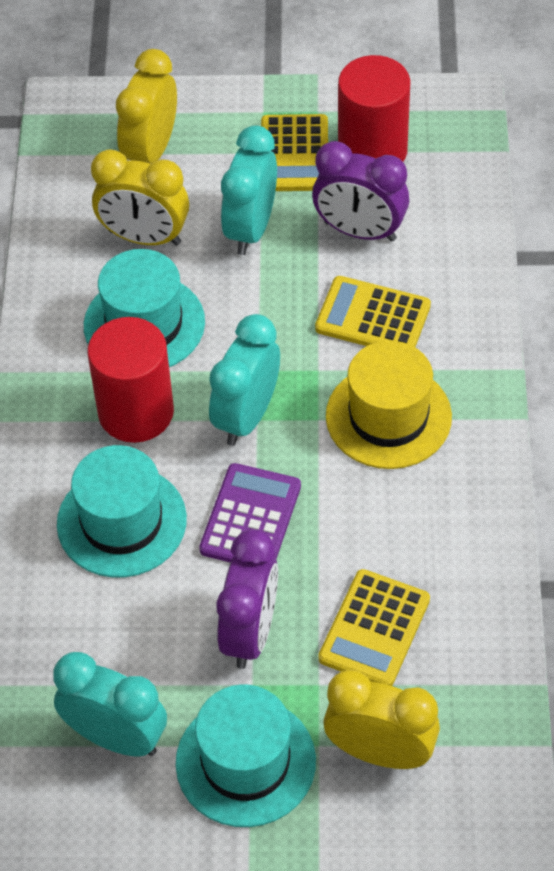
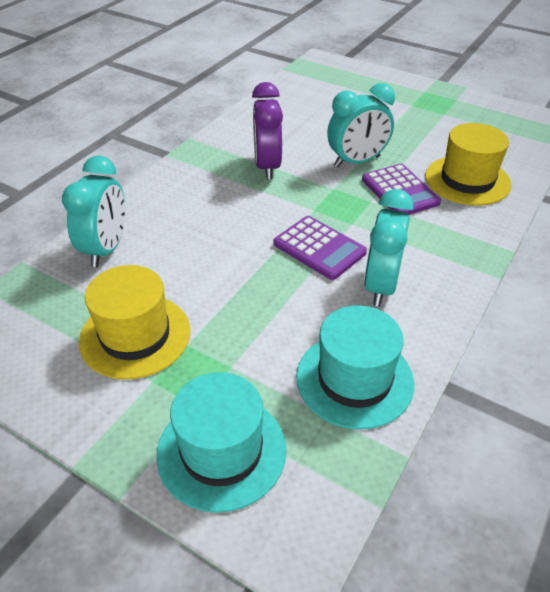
purple calculator: [199,463,301,563] = 1 -> [274,216,367,280] [362,164,441,215] = 2
purple clock: [217,529,278,669] [312,141,409,242] = 2 -> [252,82,283,179] = 1
red cylinder: [87,317,174,443] [338,55,410,161] = 2 -> none = 0
turquoise hat: [57,445,187,578] [84,249,205,367] [176,684,316,827] = 3 -> [157,372,286,513] [296,305,414,430] = 2
yellow calculator: [261,114,328,191] [315,276,431,347] [318,569,430,686] = 3 -> none = 0
yellow clock: [91,149,189,245] [116,49,177,164] [323,670,440,769] = 3 -> none = 0
yellow hat: [326,340,452,469] = 1 -> [79,265,190,380] [425,123,511,206] = 2

